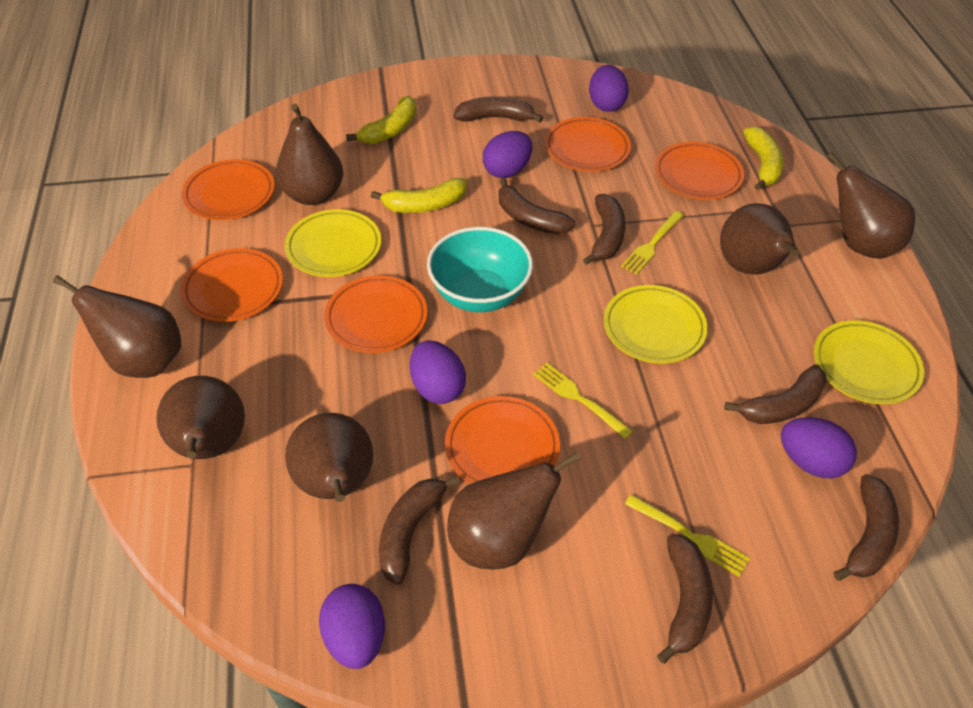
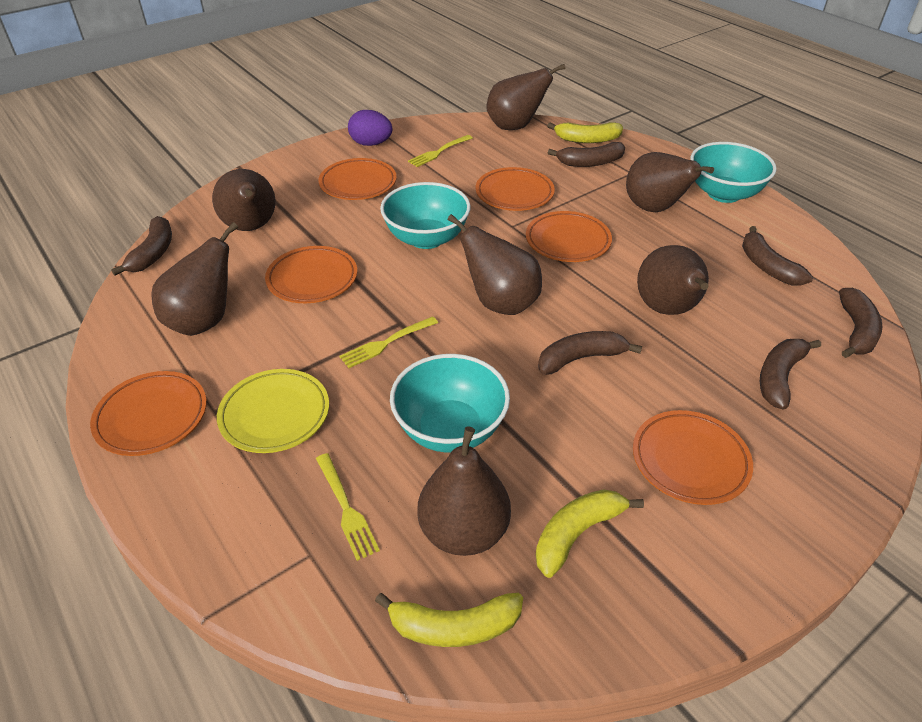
brown banana: [379,476,460,585] [453,96,543,122] [499,178,576,234] [583,194,626,265] [657,534,713,664] [724,364,827,424] [833,474,899,581] = 7 -> [111,216,172,276] [538,331,642,375] [548,142,625,167] [742,226,813,286] [760,339,821,410] [839,288,882,358] = 6
purple egg: [319,584,385,669] [410,340,466,404] [483,131,533,178] [589,65,629,112] [781,417,857,478] = 5 -> [348,110,393,146] = 1
turquoise bowl: [427,227,533,312] = 1 -> [380,182,471,249] [390,354,510,453] [690,142,777,203] = 3
yellow plate: [285,209,381,277] [603,285,708,363] [814,320,924,404] = 3 -> [217,369,329,453] = 1

